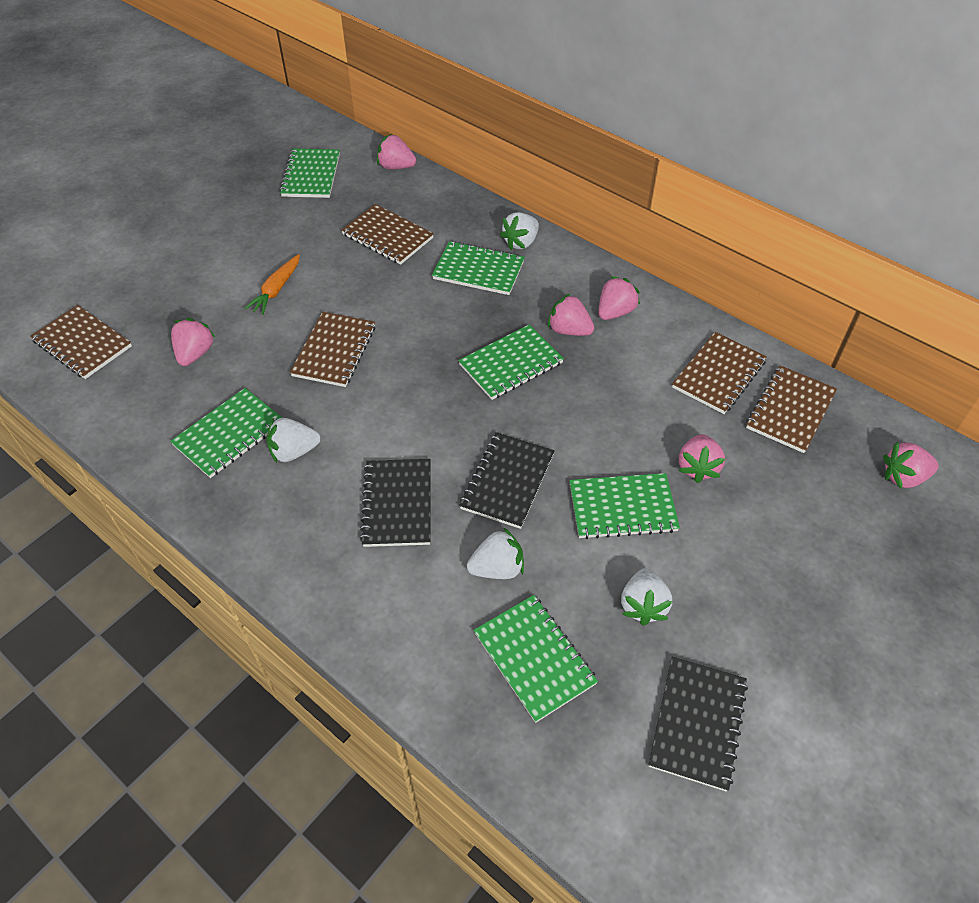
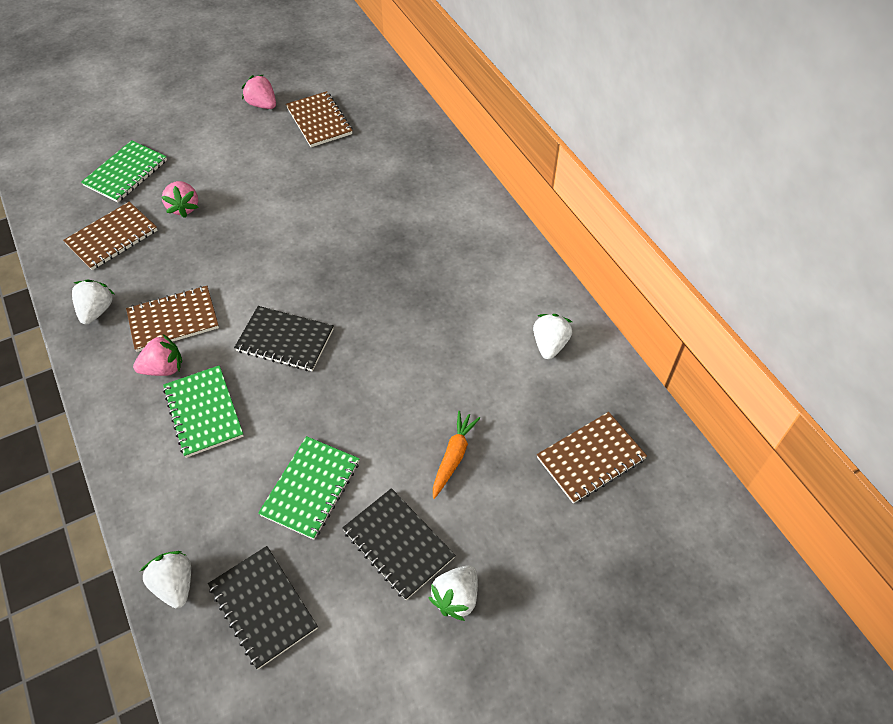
brown notebook: [30,305,132,379] [290,312,375,387] [341,204,434,265] [672,332,767,414] [746,365,837,453] = 5 -> [63,202,157,270] [126,286,219,352] [286,91,353,147] [537,412,647,504] = 4
green notebook: [170,388,282,478] [280,148,340,198] [432,241,525,295] [458,324,564,400] [474,595,598,723] [569,473,680,539] = 6 -> [81,140,167,202] [163,365,244,458] [258,436,360,540] = 3
pink strawberry: [171,318,215,366] [377,134,416,169] [548,293,594,336] [598,276,640,320] [679,434,725,483] [883,442,939,489] = 6 -> [133,334,182,376] [162,181,198,218] [242,75,276,109] = 3

